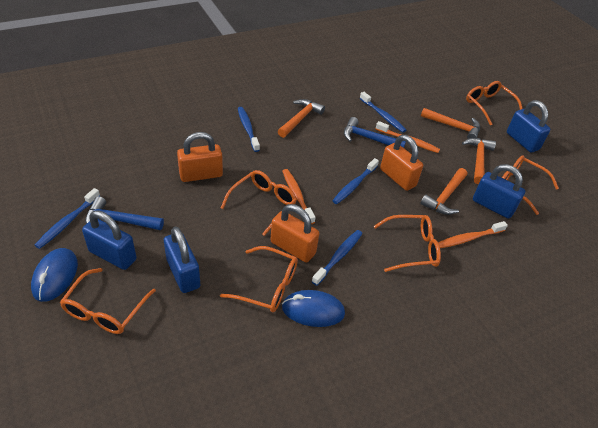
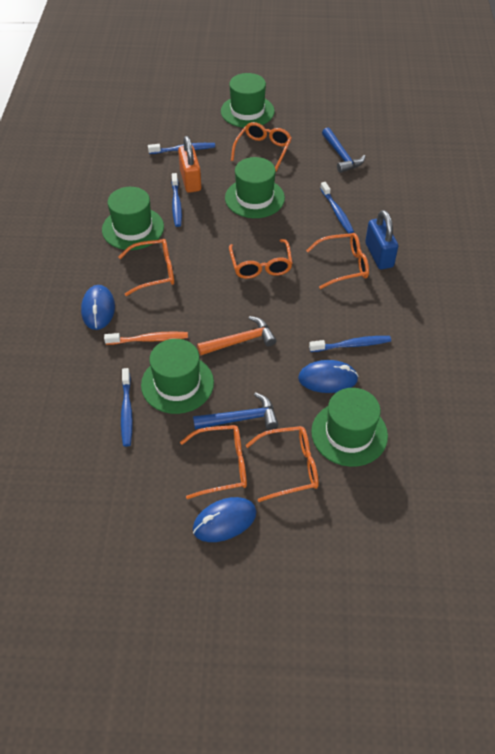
blue mouse: [31,248,78,302] [282,290,345,327] = 2 -> [81,285,115,330] [193,497,257,542] [298,360,359,393] = 3
blue padlock: [82,210,137,270] [164,226,200,293] [473,164,525,218] [507,100,551,153] = 4 -> [365,210,398,270] = 1
green hat: none = 0 -> [102,187,164,250] [141,339,214,414] [221,73,275,128] [225,157,285,218] [311,388,388,467] = 5
orange hammer: [278,99,325,138] [420,168,467,215] [421,108,480,139] [462,138,496,184] = 4 -> [197,316,277,355] = 1
orange padlock: [177,132,223,182] [270,204,319,263] [380,135,423,191] = 3 -> [178,136,201,193] = 1
orange toothbrush: [282,169,316,224] [376,121,440,153] [438,221,508,248] = 3 -> [104,331,188,345] = 1

